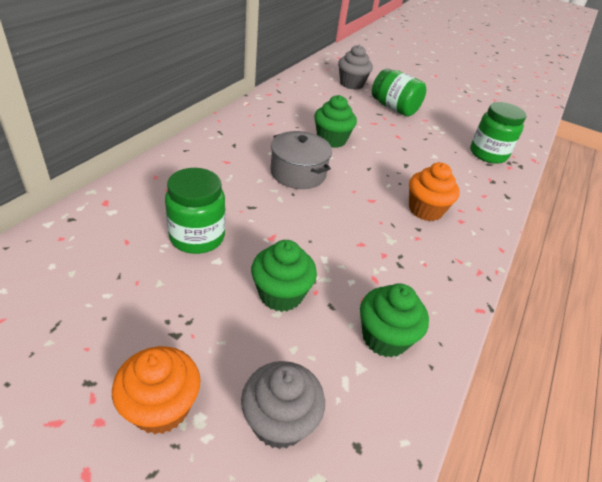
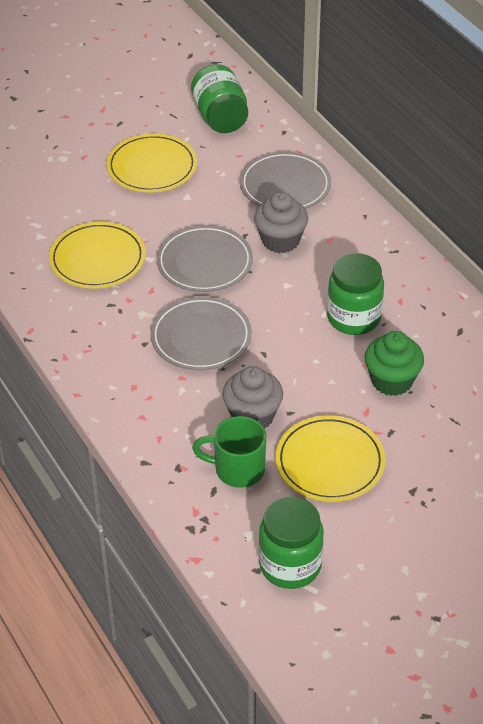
green cupcake: [251,240,317,312] [314,95,357,148] [360,283,429,358] = 3 -> [364,331,424,396] = 1
green mug: none = 0 -> [192,416,266,488] = 1
grey plate: none = 0 -> [150,296,252,370] [156,225,253,292] [240,151,331,209] = 3
grey pot: [270,131,332,189] = 1 -> none = 0
orange cupcake: [112,346,201,434] [409,162,460,221] = 2 -> none = 0
yellow plate: none = 0 -> [49,222,145,288] [107,134,197,192] [276,415,385,502] = 3

